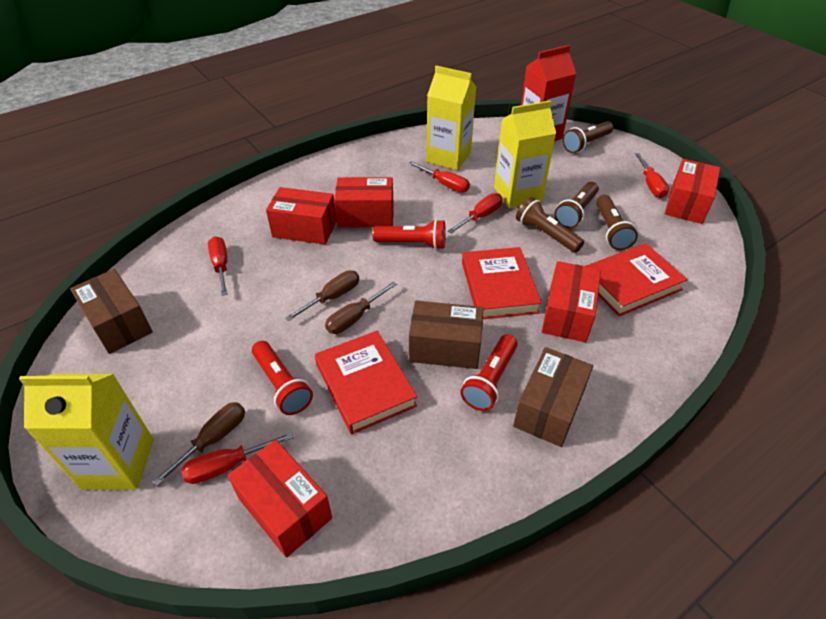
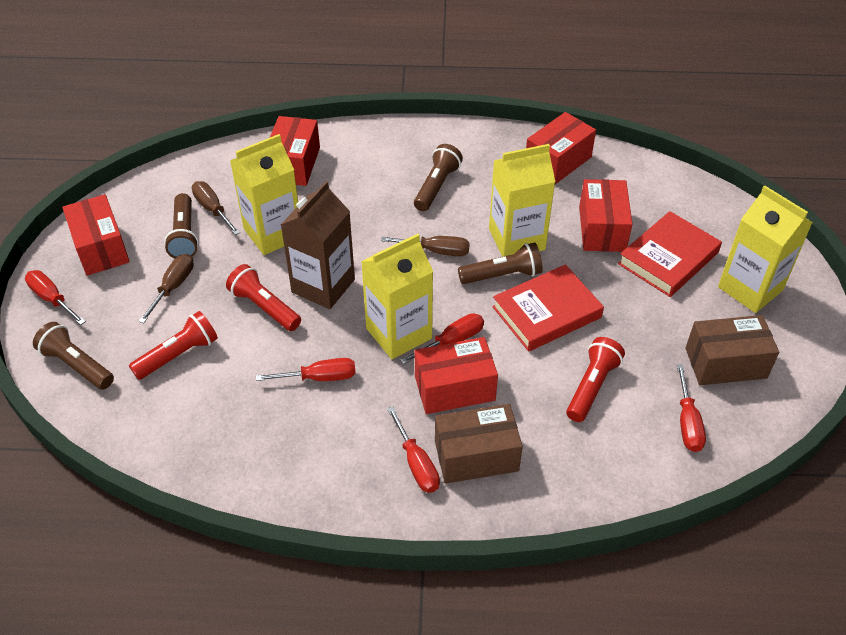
brown box: [70,269,153,354] [409,301,484,369] [513,347,593,447] = 3 -> [435,404,523,484] [685,315,779,385] = 2
brown carton: none = 0 -> [281,181,355,309] = 1
red book: [315,331,417,434] [462,247,542,319] [585,243,688,316] = 3 -> [492,264,604,352] [618,211,722,297] = 2
red carton: [521,45,576,141] = 1 -> none = 0
yellow carton: [19,374,154,490] [426,66,476,170] [494,100,556,208] = 3 -> [230,134,298,255] [361,234,433,359] [489,144,555,257] [718,186,813,313] = 4

